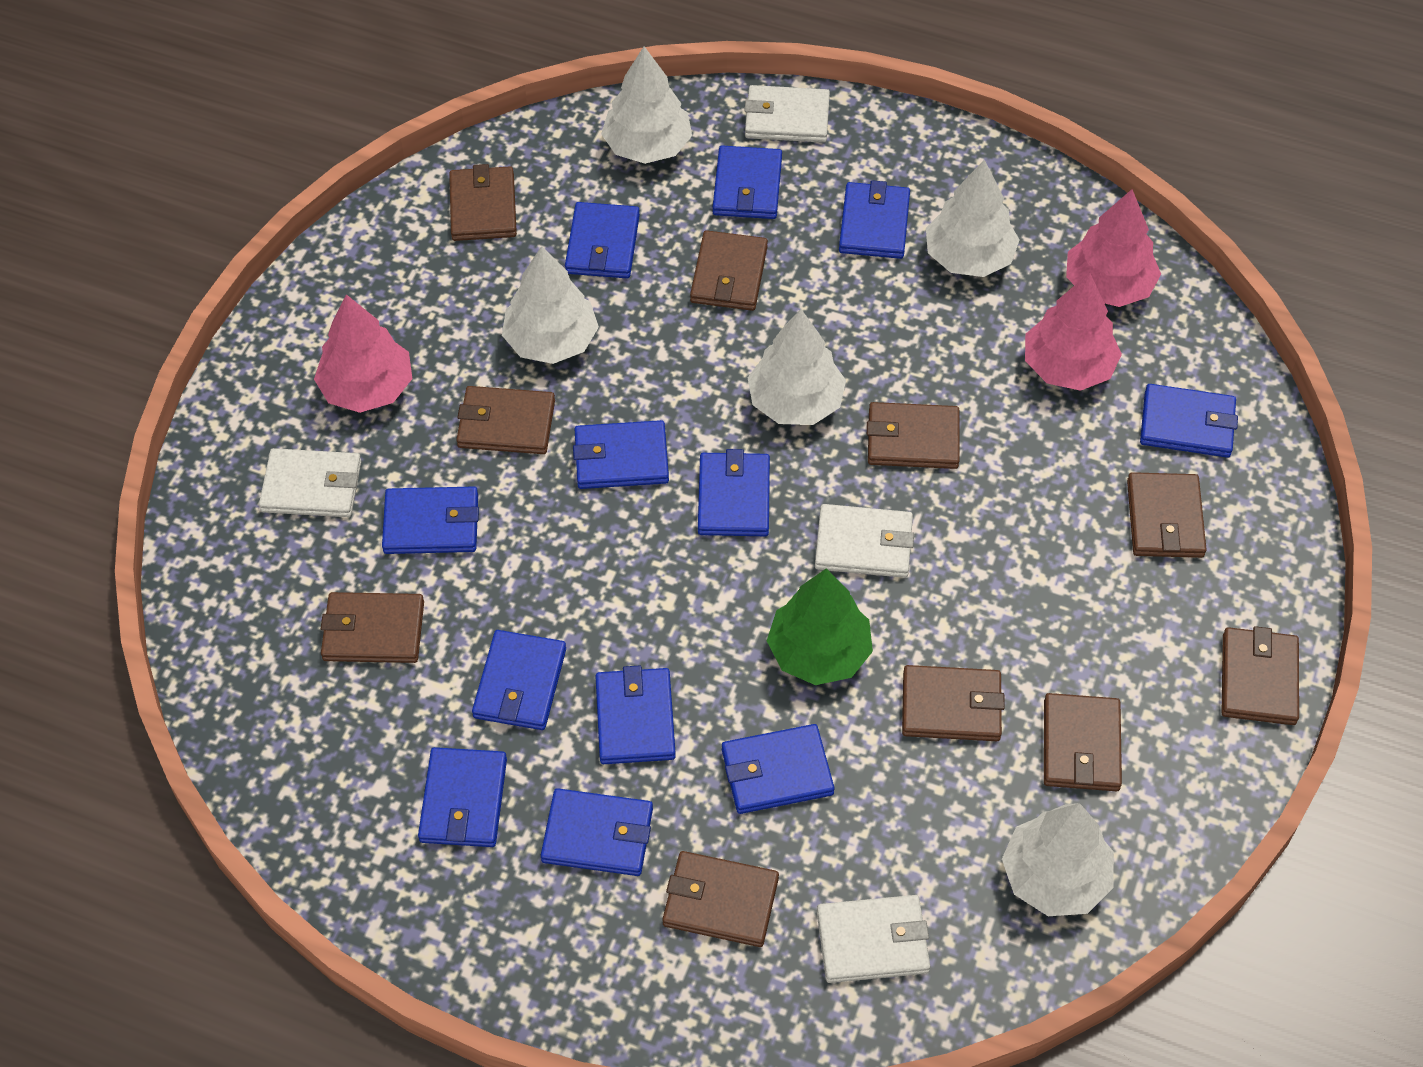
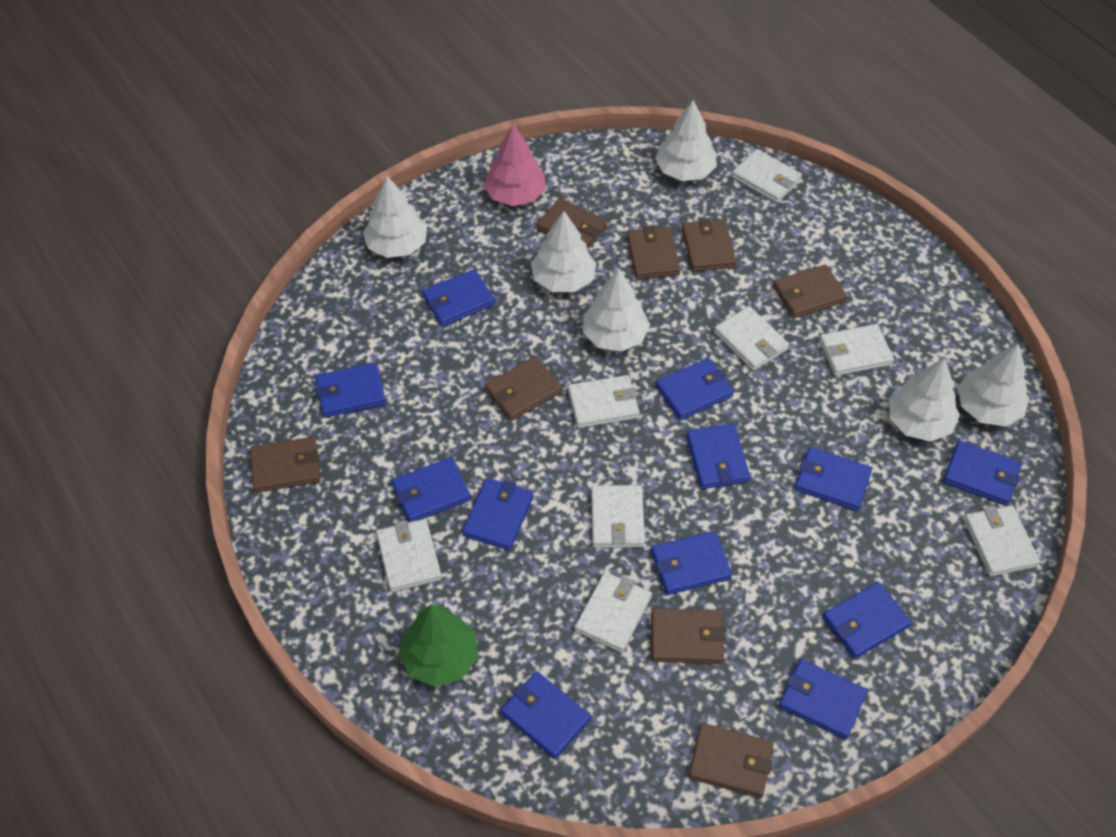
brown wallet: [321,592,424,663] [449,164,517,241] [456,386,555,454] [663,851,779,947] [690,230,768,311] [867,402,960,469] [902,665,1005,741] [1044,693,1122,791] [1127,472,1207,558] [1221,626,1299,725] = 10 -> [250,437,320,493] [485,356,563,421] [536,198,607,249] [626,225,681,280] [651,608,726,664] [682,218,737,272] [688,723,773,798] [773,265,847,318] = 8
pink tree: [314,294,413,413] [1025,273,1122,391] [1066,189,1161,307] = 3 -> [484,125,546,206] = 1
white tree: [502,246,599,364] [601,46,692,164] [748,309,846,425] [926,160,1020,277] [1002,803,1114,916] = 5 -> [363,176,427,258] [531,211,597,292] [583,269,650,352] [655,100,717,181] [889,358,960,442] [958,344,1029,427] = 6
white wallet: [259,448,362,517] [744,85,830,143] [815,504,914,578] [817,895,930,983] = 4 -> [376,519,442,592] [568,375,640,428] [575,572,652,653] [591,485,645,548] [714,306,789,371] [732,149,802,203] [819,324,894,376] [964,505,1040,577] = 8

